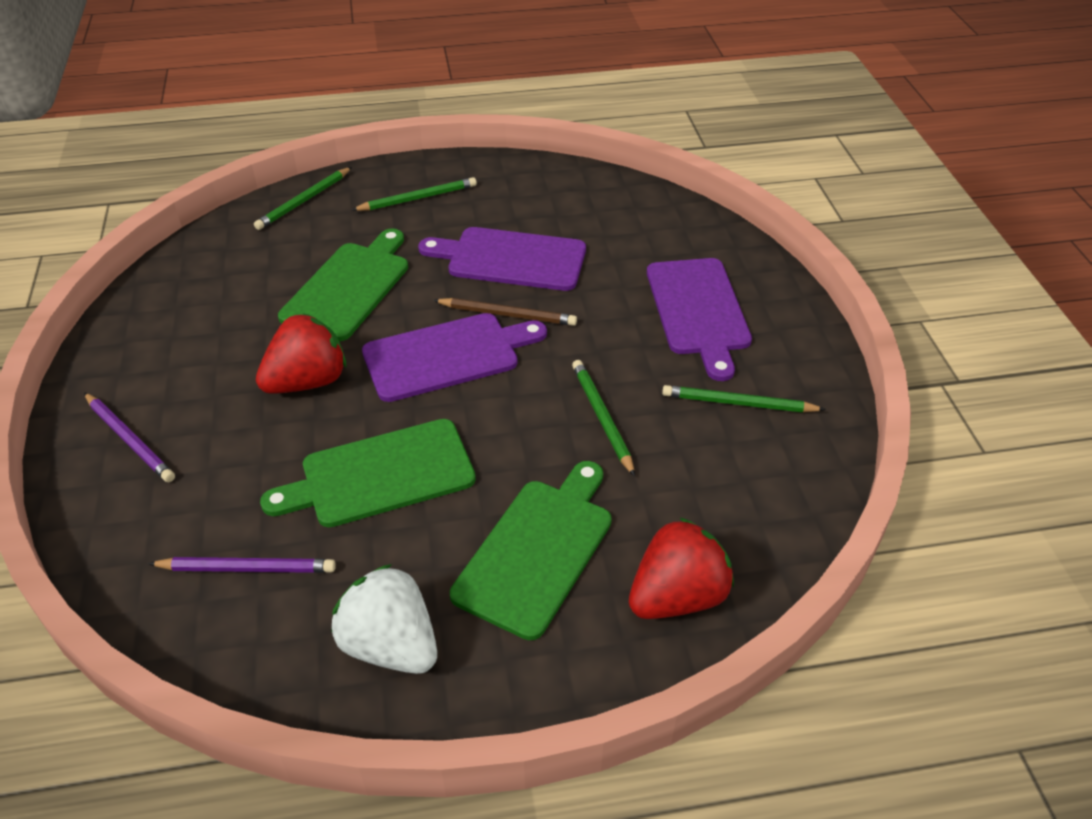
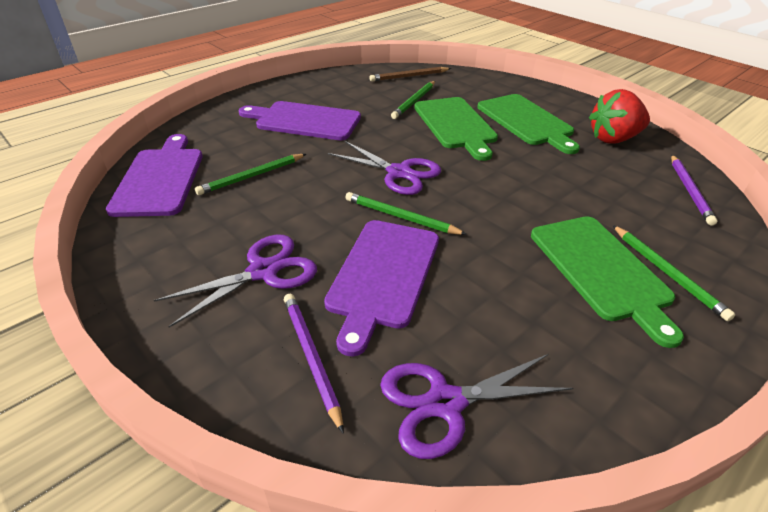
purple scissors: none = 0 -> [154,235,317,327] [328,141,441,195] [380,354,573,459] = 3
red strawberry: [256,313,346,394] [629,517,734,619] = 2 -> [589,89,650,144] = 1
white strawberry: [331,564,437,674] = 1 -> none = 0

